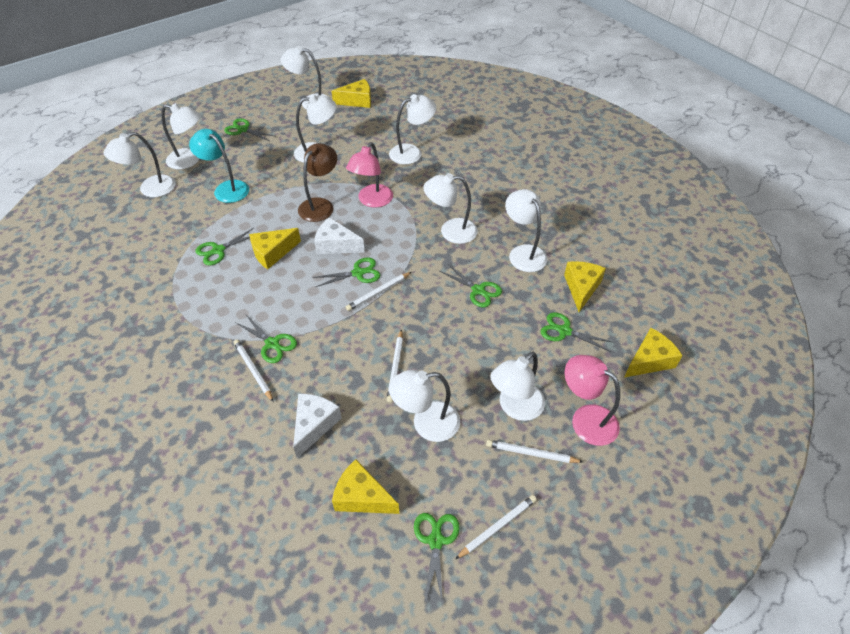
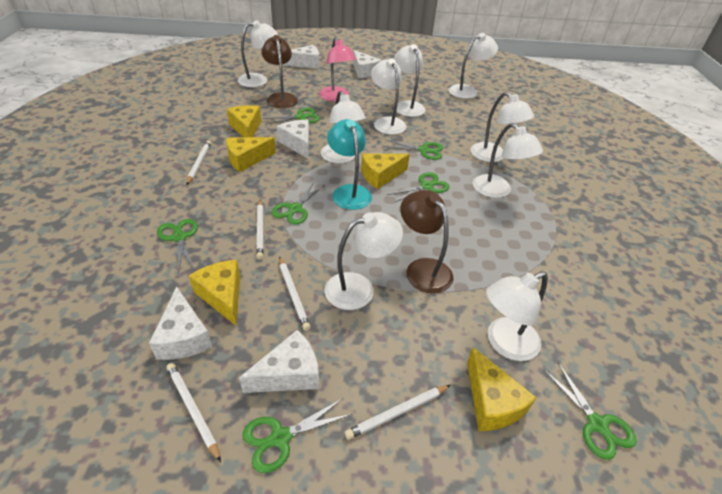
brown lamp: [298,143,337,222] = 1 -> [261,35,298,108] [400,190,453,293] = 2
pink lamp: [346,142,393,207] [564,355,620,446] = 2 -> [319,37,356,101] = 1
white cheese: [293,393,342,458] [314,217,365,254] = 2 -> [149,287,212,360] [239,330,319,393] [277,120,309,159] [284,45,319,69] [353,50,382,78] = 5

